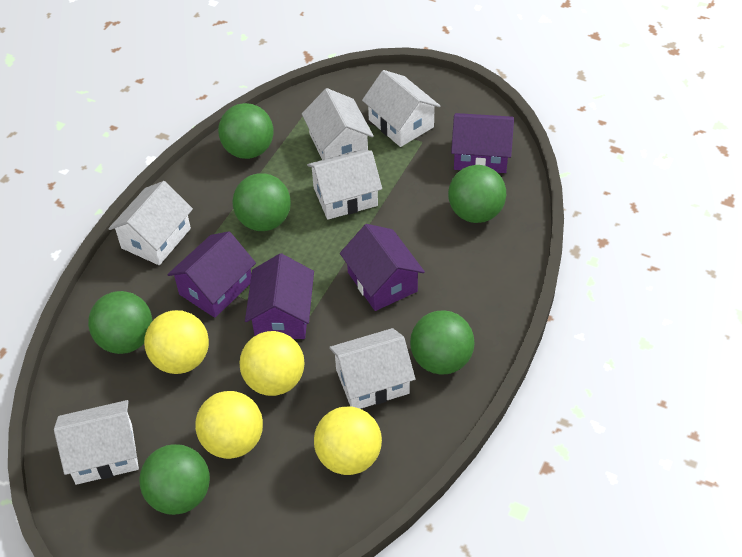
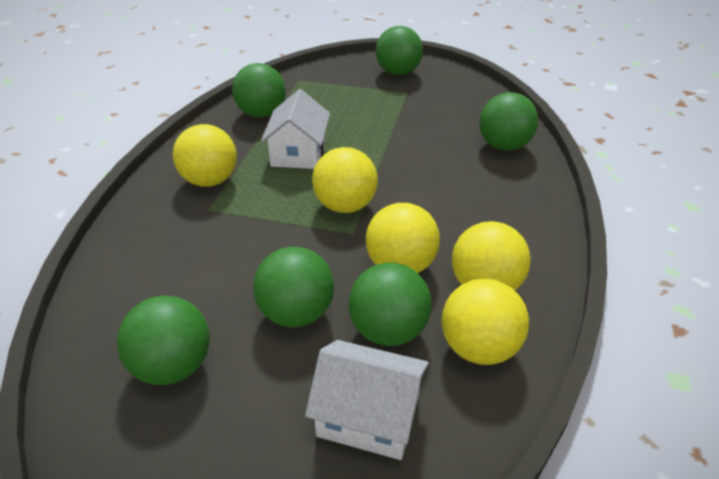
purple house: [167,231,256,318] [245,253,314,339] [340,224,425,311] [451,113,514,173] = 4 -> none = 0
white house: [54,400,139,485] [108,181,193,265] [302,88,374,160] [307,149,382,220] [329,328,415,409] [362,70,440,147] = 6 -> [261,89,330,169] [305,340,429,460] = 2
yellow ball: [144,310,209,374] [195,391,263,459] [240,331,304,396] [314,406,382,475] = 4 -> [173,124,237,187] [312,147,378,213] [366,203,440,273] [442,279,529,365] [452,221,531,290] = 5

